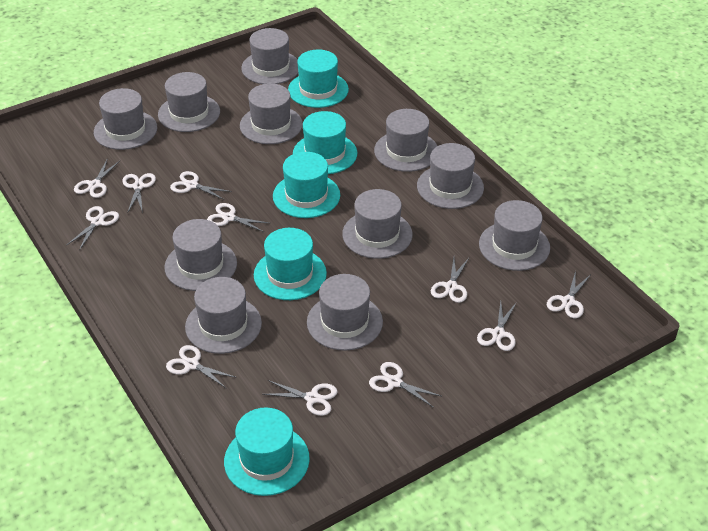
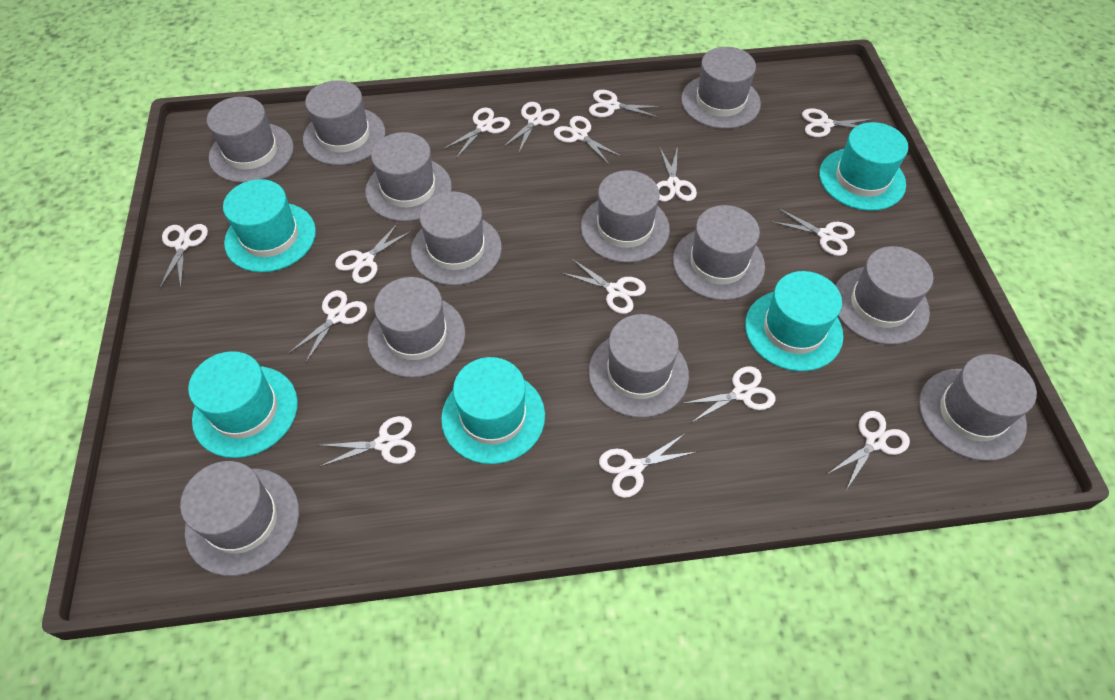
grey hat: [94,88,157,150] [158,72,220,132] [164,219,237,291] [185,277,262,354] [240,83,303,144] [241,28,298,84] [307,274,383,351] [342,189,413,259] [374,109,437,172] [417,143,484,209] [479,200,550,271] = 11 -> [180,461,299,576] [207,96,294,183] [303,80,385,166] [365,132,452,222] [368,277,465,378] [411,191,502,286] [581,170,670,263] [589,314,689,418] [673,205,765,300] [681,47,761,129] [835,246,934,345] [919,354,1037,461] = 12
white scissors: [67,206,119,250] [74,158,120,198] [122,173,156,213] [166,345,237,389] [170,171,232,200] [207,203,269,232] [263,380,338,416] [369,362,441,408] [431,258,469,303] [477,301,517,351] [547,271,590,318] = 11 -> [160,224,208,288] [289,290,367,364] [318,416,416,467] [335,222,412,284] [443,108,510,158] [503,102,560,154] [554,116,622,165] [562,259,646,314] [589,90,662,118] [599,434,696,498] [656,146,697,202] [681,366,776,423] [772,208,855,256] [802,108,874,137] [829,411,910,490] = 15

